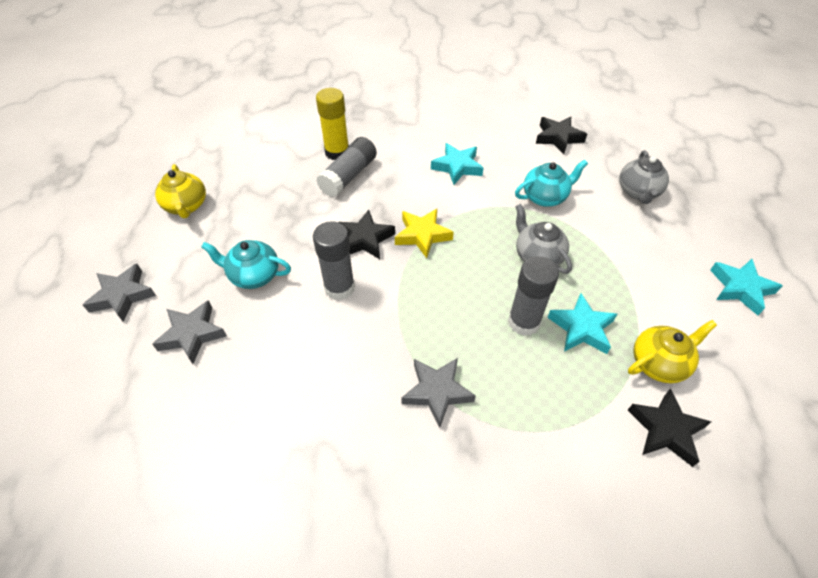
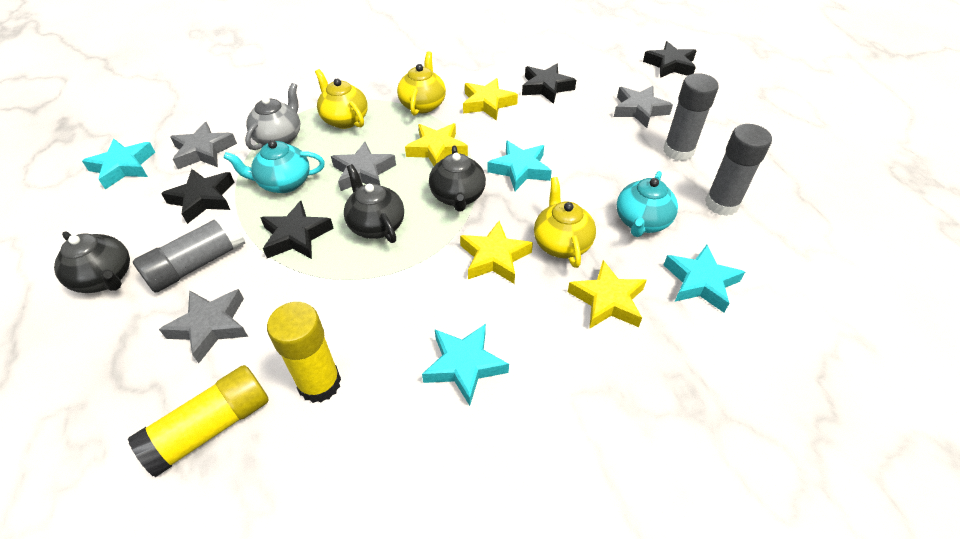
black star: [338,210,395,259] [536,116,587,154] [628,389,711,467] = 3 -> [161,169,235,224] [260,201,334,259] [522,64,576,104] [643,41,697,78] = 4
black teapot: none = 0 -> [54,231,130,293] [344,164,404,243] [429,146,486,212] = 3
grey star: [83,264,156,322] [152,300,227,364] [401,358,476,428] = 3 -> [159,289,248,363] [170,122,237,169] [331,142,396,191] [614,86,673,128] = 4
grey teapot: [515,204,572,274] [619,150,669,204] = 2 -> [245,83,300,150] = 1
turquoise star: [431,143,483,185] [547,293,617,354] [710,259,783,315] = 3 -> [82,139,155,189] [422,324,509,406] [487,141,552,191] [664,245,745,313] = 4
yellow glue stick: [316,88,349,160] = 1 -> [128,365,269,477] [267,302,341,403] = 2
yellow star: [395,209,454,258] = 1 -> [405,123,468,166] [460,221,533,284] [463,78,518,121] [568,260,647,329] = 4
yellow teapot: [155,164,206,218] [628,320,717,383] = 2 -> [315,69,368,129] [397,51,446,116] [534,177,596,268] = 3

